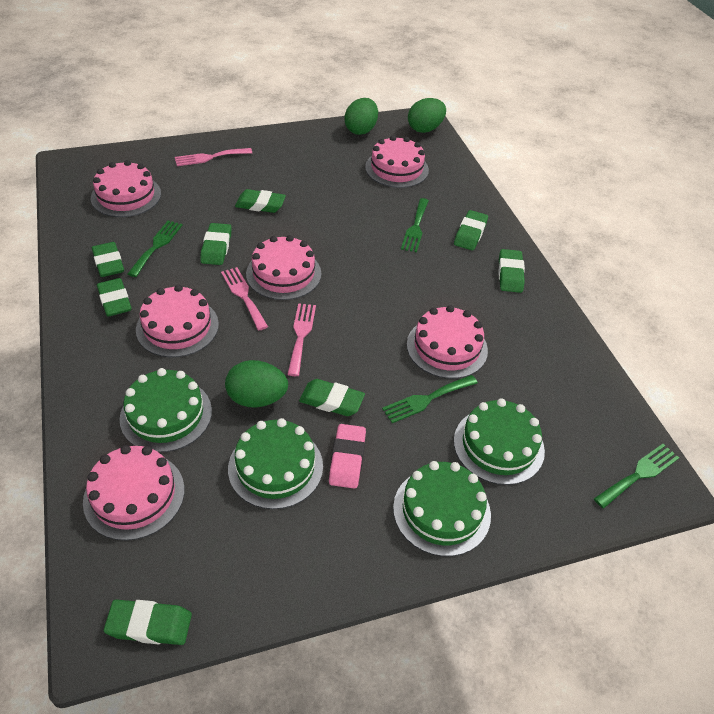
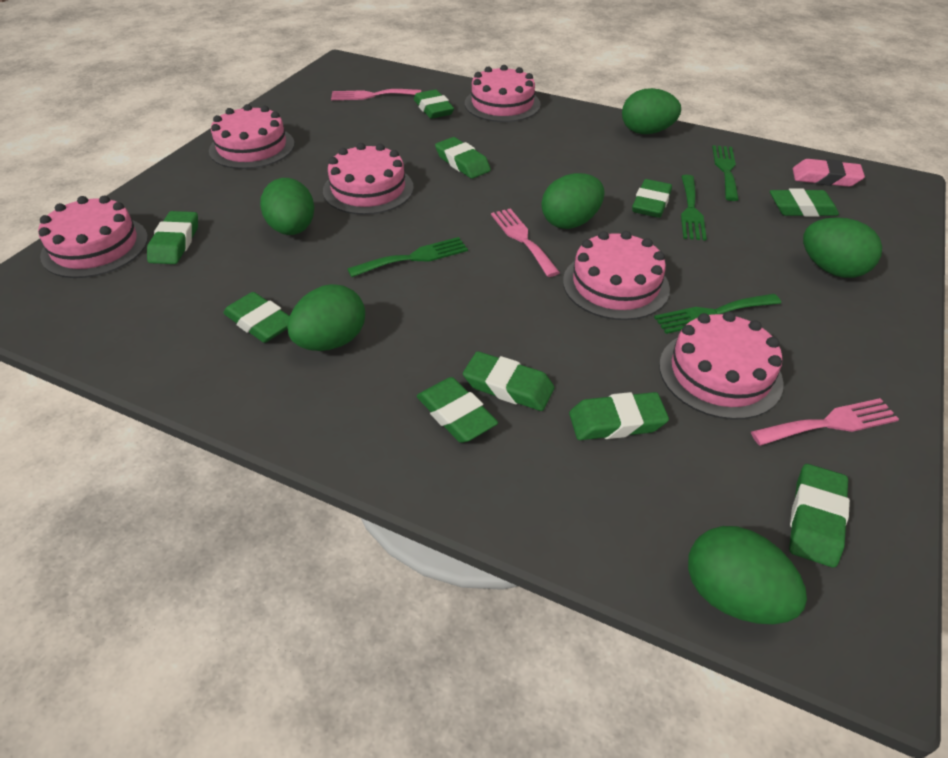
green cake: [120,368,212,452] [228,418,323,509] [393,461,491,557] [454,398,545,485] = 4 -> none = 0
green egg: [225,360,288,408] [344,98,378,135] [408,98,446,133] = 3 -> [260,178,314,235] [287,284,365,351] [541,173,605,229] [622,88,681,134] [688,526,807,624] [803,217,882,278] = 6
green eraser: [92,242,124,277] [97,278,132,316] [104,599,192,645] [200,223,232,265] [235,189,286,213] [299,379,365,416] [454,210,488,250] [498,249,525,293] = 8 -> [147,211,198,264] [223,292,289,343] [414,89,454,119] [417,377,498,443] [435,137,491,179] [463,351,554,411] [569,392,669,440] [632,179,672,218] [770,188,839,217] [789,464,850,567] = 10

